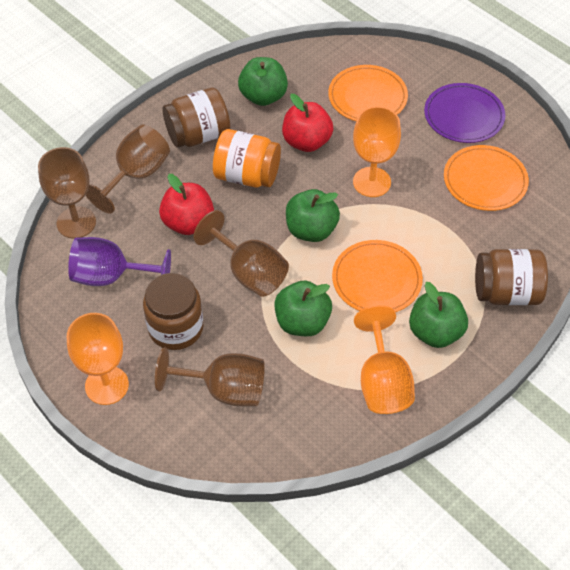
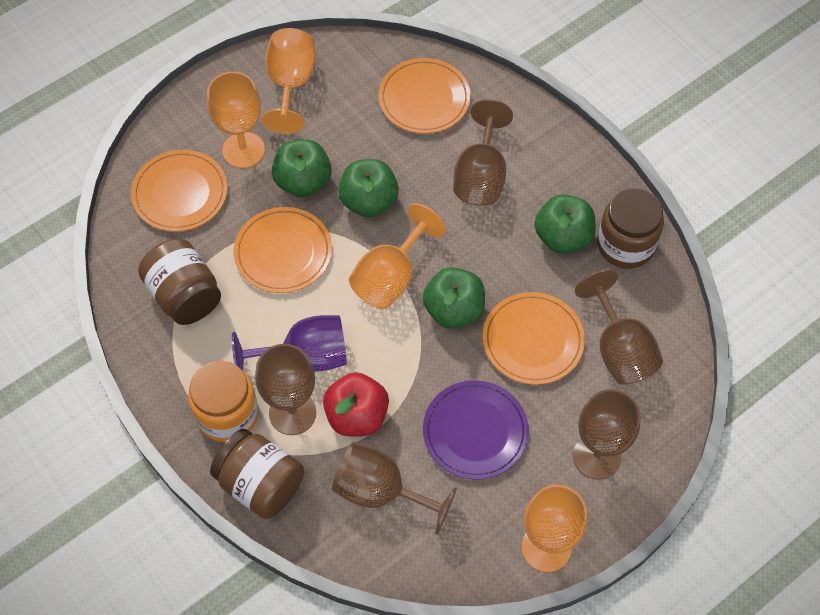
brown goblet: [38,147,96,239] [85,125,170,214] [155,347,265,407] [193,210,289,297] = 4 -> [255,344,316,435] [332,442,457,535] [453,99,513,206] [573,389,641,480] [575,269,663,385] = 5
orange goblet: [67,313,129,405] [353,106,401,197] [354,305,415,414] = 3 -> [207,72,265,168] [262,28,315,134] [349,203,446,309] [522,485,587,572] = 4
orange plate: [328,65,408,121] [332,240,423,312] [444,145,529,211] = 3 -> [131,150,227,232] [233,207,332,293] [378,58,471,134] [483,292,585,385] = 4
red apple: [159,174,214,235] [282,94,333,152] = 2 -> [323,372,389,436] = 1

